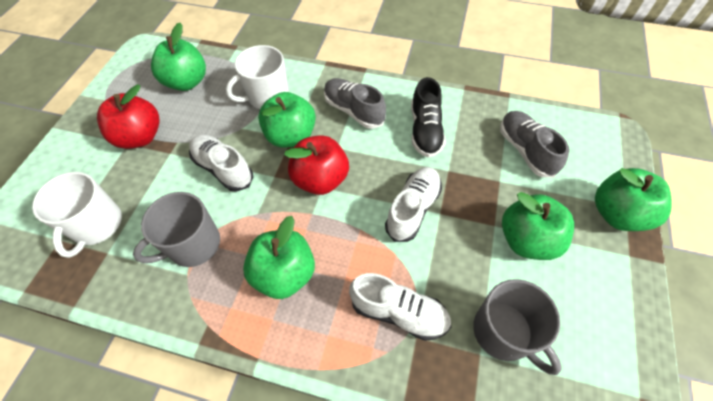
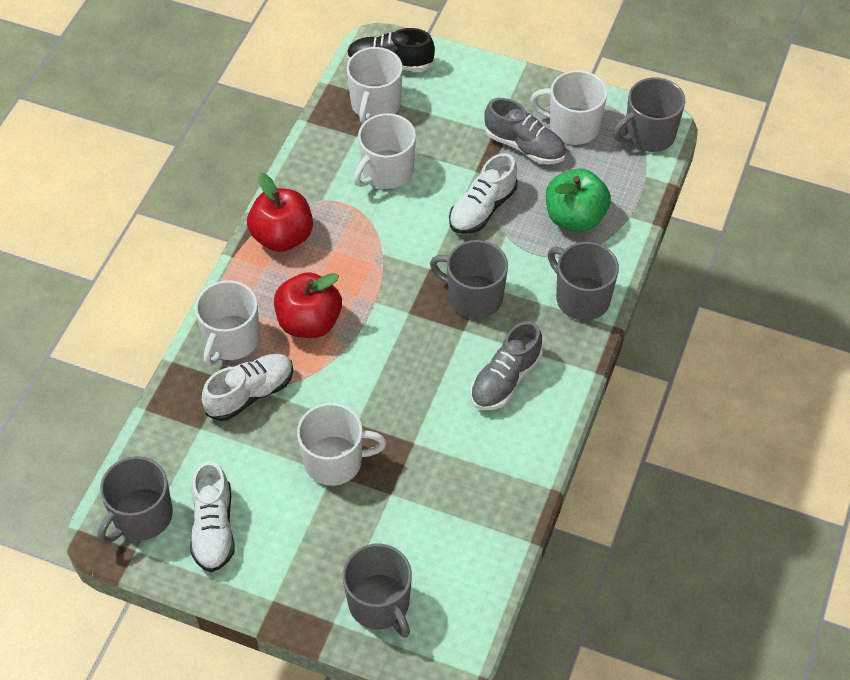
green apple: [151,23,206,91] [243,216,315,299] [258,92,316,148] [502,192,574,260] [595,168,672,231] = 5 -> [546,168,611,232] = 1
grey mug: [133,192,220,267] [473,279,562,375] = 2 -> [98,456,173,544] [342,544,412,638] [430,240,508,319] [548,242,619,320] [613,77,685,152] = 5
white mug: [32,172,122,258] [226,45,289,109] = 2 -> [195,280,260,366] [297,403,387,486] [347,47,403,124] [353,113,416,189] [530,70,607,145] = 5

